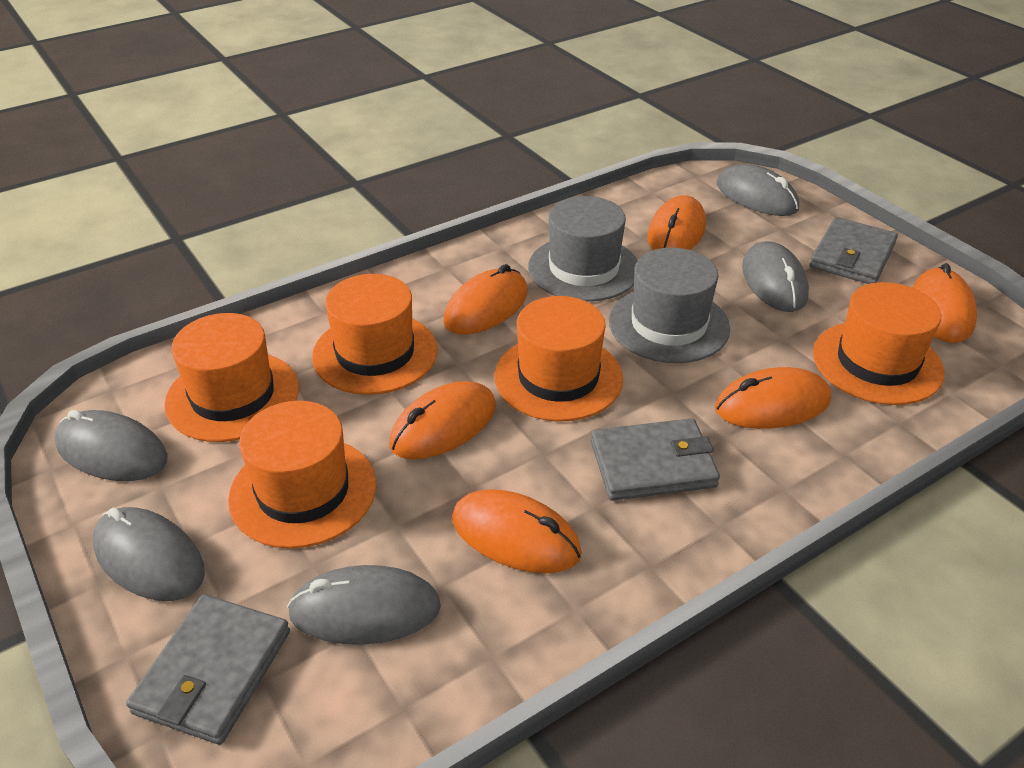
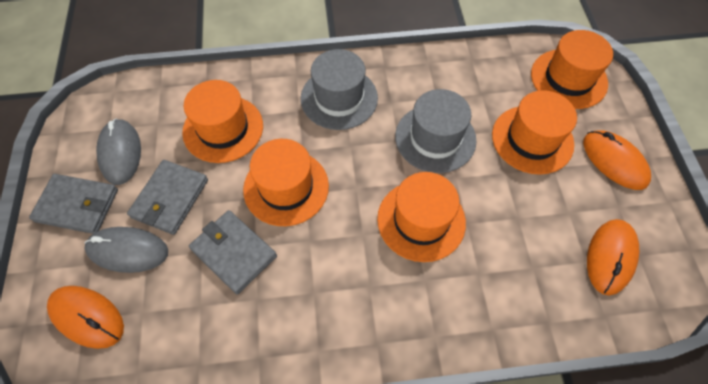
grey mouse: [54,410,168,481] [93,507,205,601] [287,565,441,645] [717,164,799,216] [742,241,809,312] = 5 -> [84,227,168,273] [96,119,141,185] = 2
orange mouse: [389,381,496,459] [443,264,528,335] [452,490,582,573] [647,195,706,250] [715,367,831,429] [913,263,977,343] = 6 -> [47,286,124,349] [583,131,651,190] [587,219,639,295] = 3

